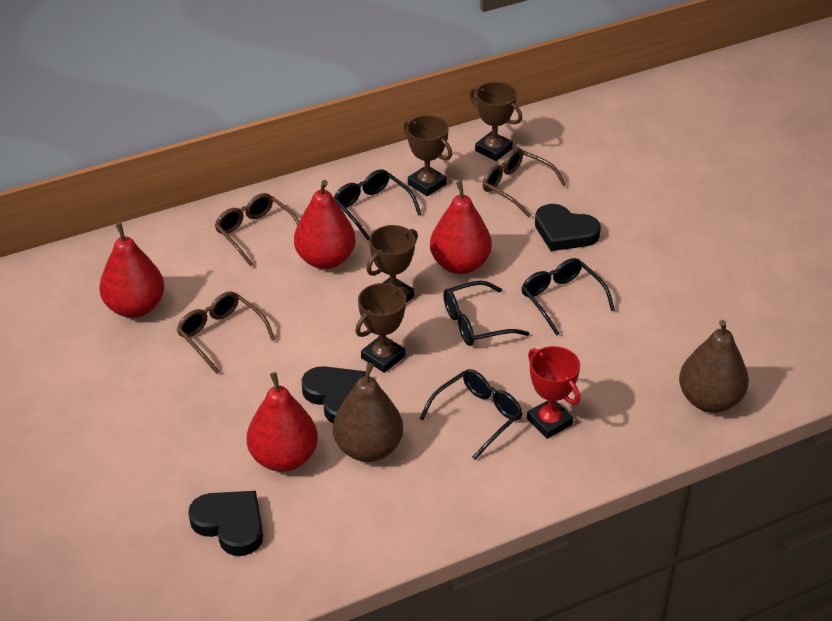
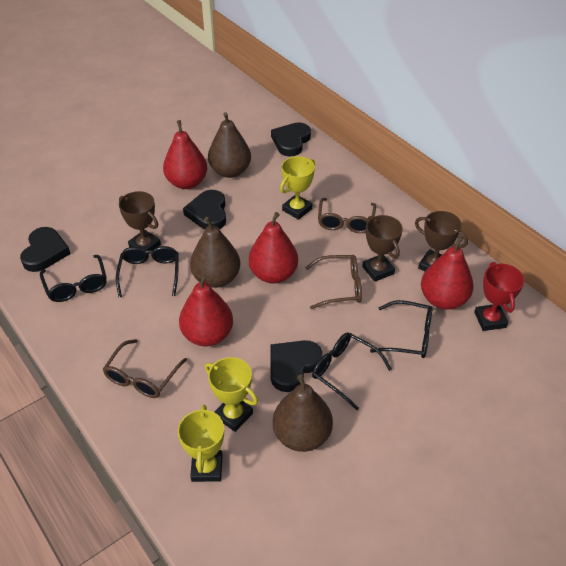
black heart: [188,491,263,556] [302,366,366,423] [535,204,601,251] = 3 -> [20,227,71,272] [183,190,226,229] [270,340,322,392] [271,122,311,156] = 4
brown pear: [333,363,403,462] [679,320,749,413] = 2 -> [190,217,240,288] [208,112,251,178] [272,375,333,452] = 3
brown trophy: [355,283,408,373] [367,225,418,303] [403,115,452,196] [470,82,522,161] = 4 -> [119,191,161,254] [362,215,403,282] [415,211,468,271] = 3
yellow trophy: none = 0 -> [178,405,224,482] [205,357,258,432] [280,156,315,220] = 3

